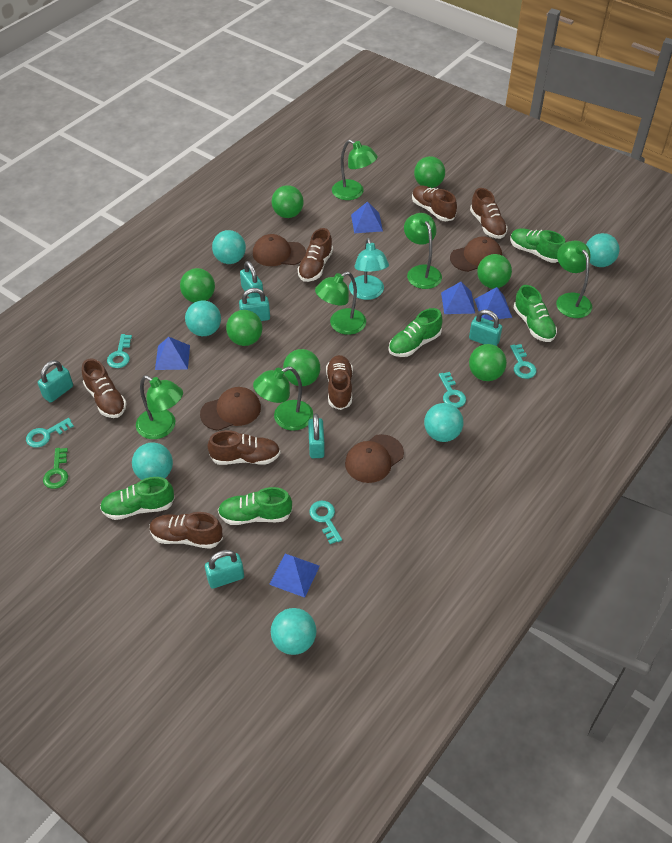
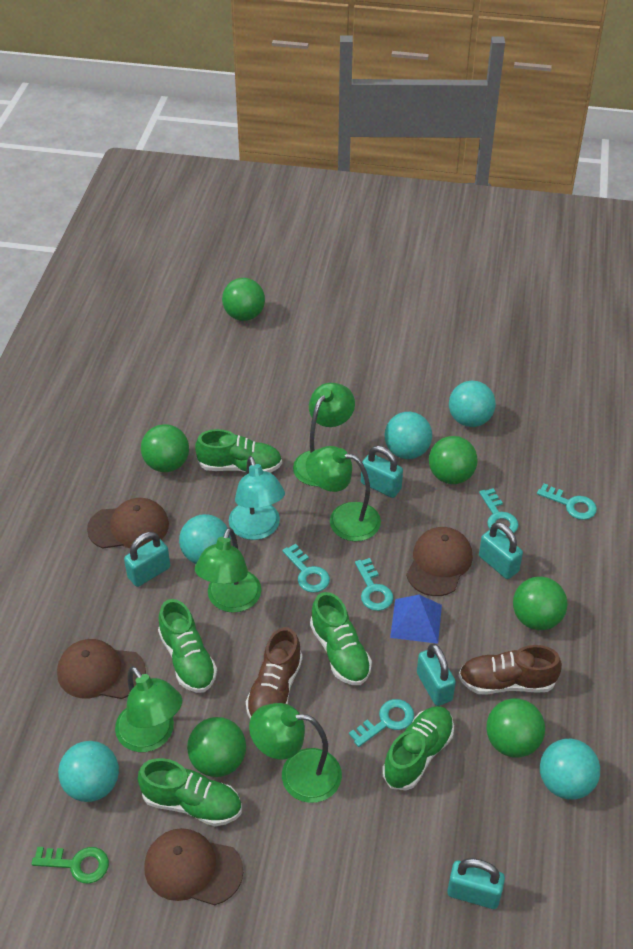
blue pyramid: [155,337,190,370] [269,554,320,598] [351,201,383,233] [441,282,475,314] [474,287,512,320] = 5 -> [390,595,442,644] = 1
brown shoe: [82,359,127,418] [150,512,223,549] [208,430,280,465] [298,228,333,282] [326,355,353,410] [412,185,457,221] [470,188,508,239] = 7 -> [246,627,303,719] [459,645,562,695] = 2
green ball: [180,268,215,303] [226,310,262,346] [272,185,304,218] [283,349,320,386] [414,156,445,188] [469,344,507,381] [477,254,512,289] = 7 -> [141,424,189,472] [187,717,246,777] [222,278,265,321] [429,436,478,484] [486,698,545,758] [513,576,568,630] = 6
green lamp: [136,375,183,439] [253,366,313,431] [315,272,366,335] [332,140,378,200] [404,213,442,289] [556,241,592,318] = 6 -> [115,666,182,752] [195,528,261,613] [249,703,342,803] [293,383,355,487] [306,446,381,541] = 5
turquoise ball: [132,442,173,480] [185,300,221,336] [212,230,246,264] [271,608,317,655] [424,403,464,442] [586,233,619,267] = 6 -> [58,741,119,802] [179,514,231,564] [385,412,432,459] [449,381,496,427] [540,739,600,800] = 5
turquoise padlock: [38,360,73,403] [205,550,244,589] [239,288,270,321] [240,261,263,298] [308,413,325,458] [469,310,502,346] = 6 -> [124,532,170,587] [361,446,403,498] [417,644,456,706] [447,858,505,909] [479,522,523,579] = 5

